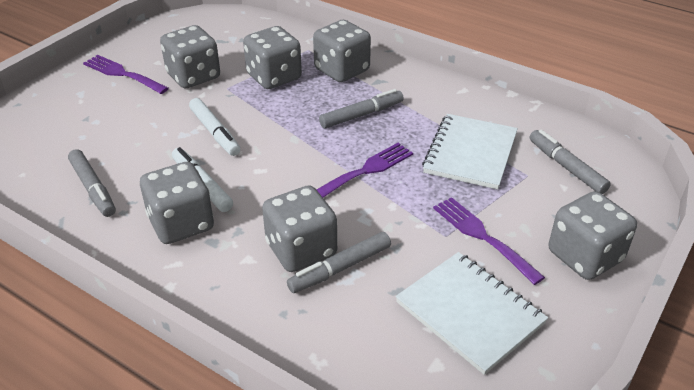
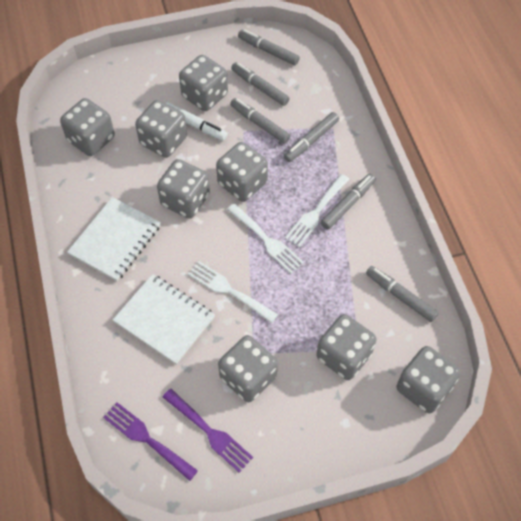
grey dice: [140,162,214,244] [160,25,220,88] [243,26,302,89] [262,185,337,272] [313,20,371,82] [548,191,637,280] = 6 -> [60,98,115,156] [135,100,187,158] [157,159,210,219] [179,55,228,111] [216,142,268,202] [218,335,278,402] [317,314,377,380] [396,346,461,414] = 8
grey marker: [68,149,116,217] [287,232,391,293] [319,89,404,128] [530,130,611,194] = 4 -> [230,98,290,144] [231,62,290,106] [238,29,300,65] [284,112,339,162] [321,174,376,230] [366,266,439,322] = 6
purple fork: [83,55,169,94] [317,143,413,198] [433,197,545,285] = 3 -> [103,402,198,481] [163,389,253,473] = 2
white fork: none = 0 -> [188,261,278,323] [227,203,304,274] [285,174,349,247] = 3
white marker: [172,147,233,212] [189,98,240,156] = 2 -> [166,102,228,141] = 1

